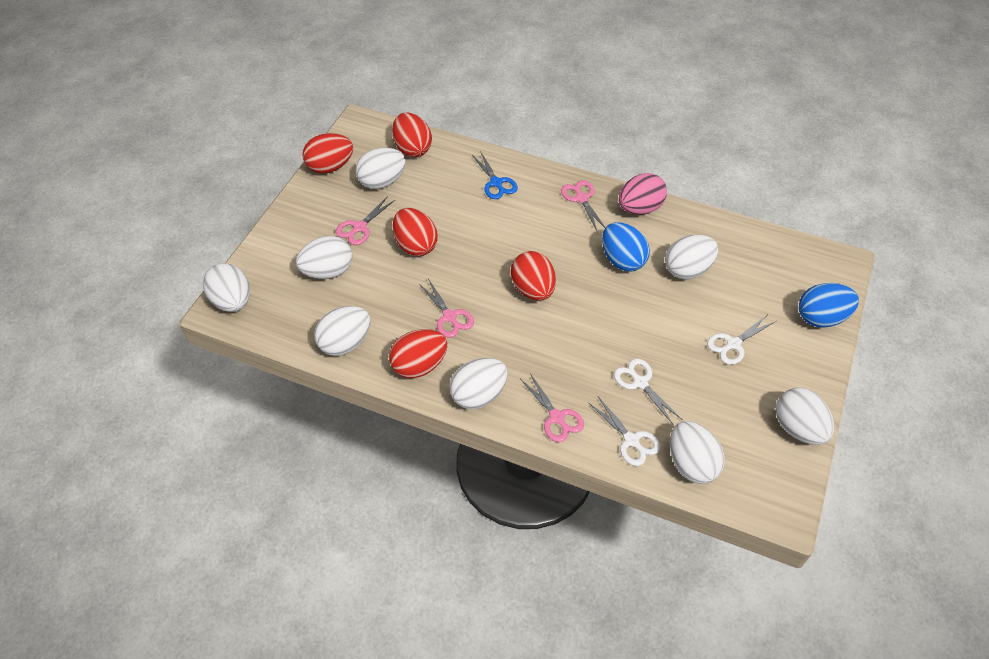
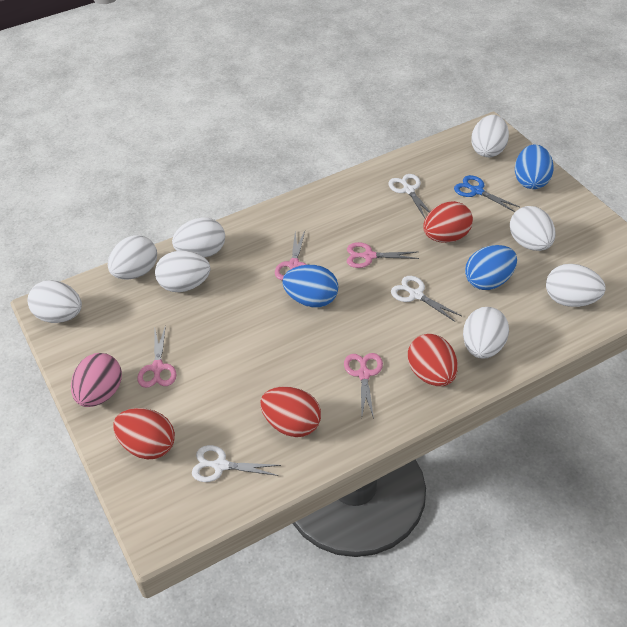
blue egg: [602,222,650,271] [799,283,859,327] = 2 -> [282,265,338,308] [465,245,517,290] [515,144,554,189] = 3
red egg: [303,133,353,174] [389,329,447,378] [392,113,432,157] [393,208,438,256] [511,251,556,301] = 5 -> [113,408,175,459] [260,386,321,437] [408,334,458,386] [423,201,473,243] = 4

